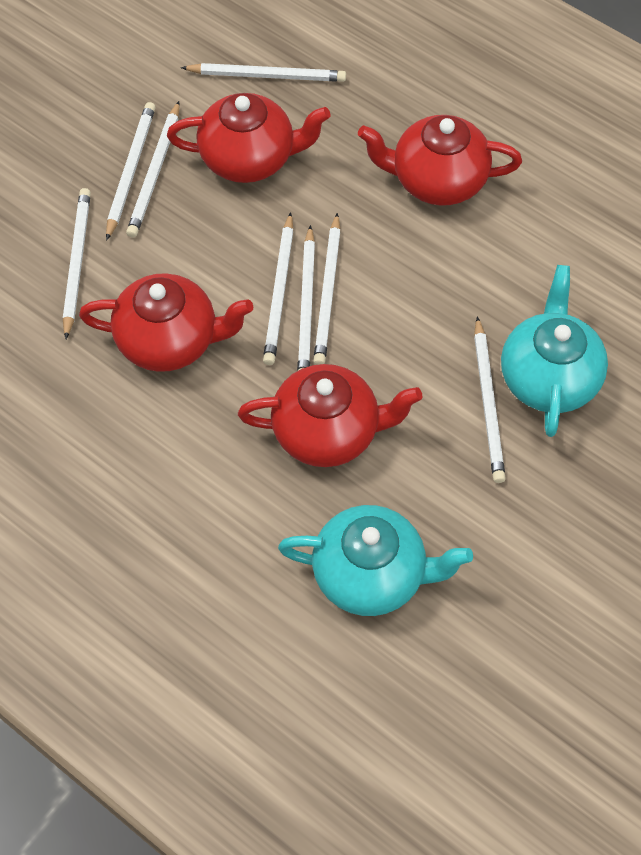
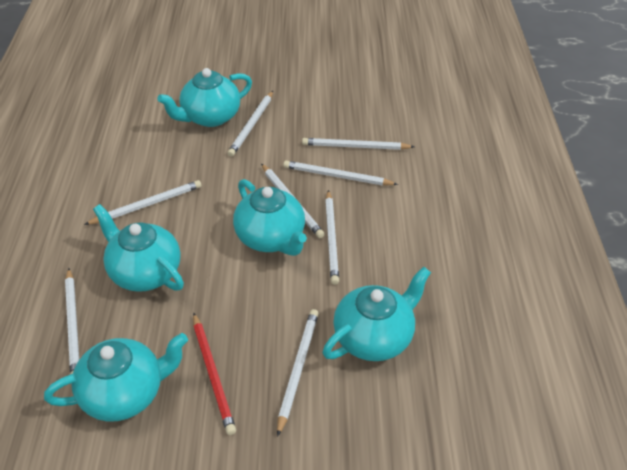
red pencil: none = 0 -> [193,313,236,435] = 1
red teapot: [79,273,253,372] [167,93,331,183] [238,364,423,467] [358,115,522,206] = 4 -> none = 0
turquoise teapot: [278,505,473,616] [501,265,608,437] = 2 -> [44,333,188,422] [93,204,184,292] [157,68,252,127] [233,179,307,256] [323,267,431,361] = 5

